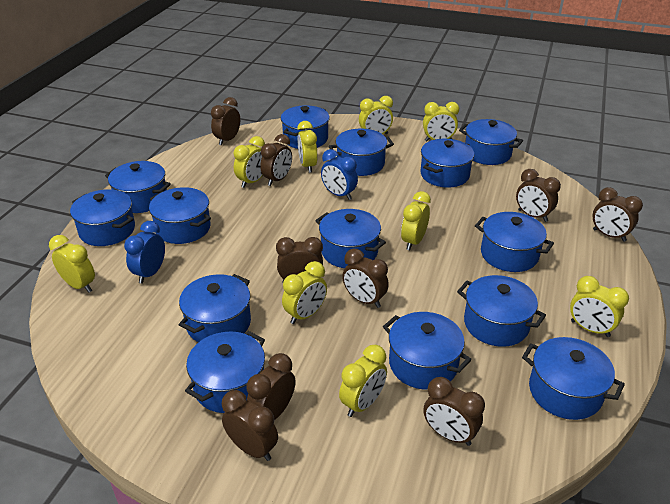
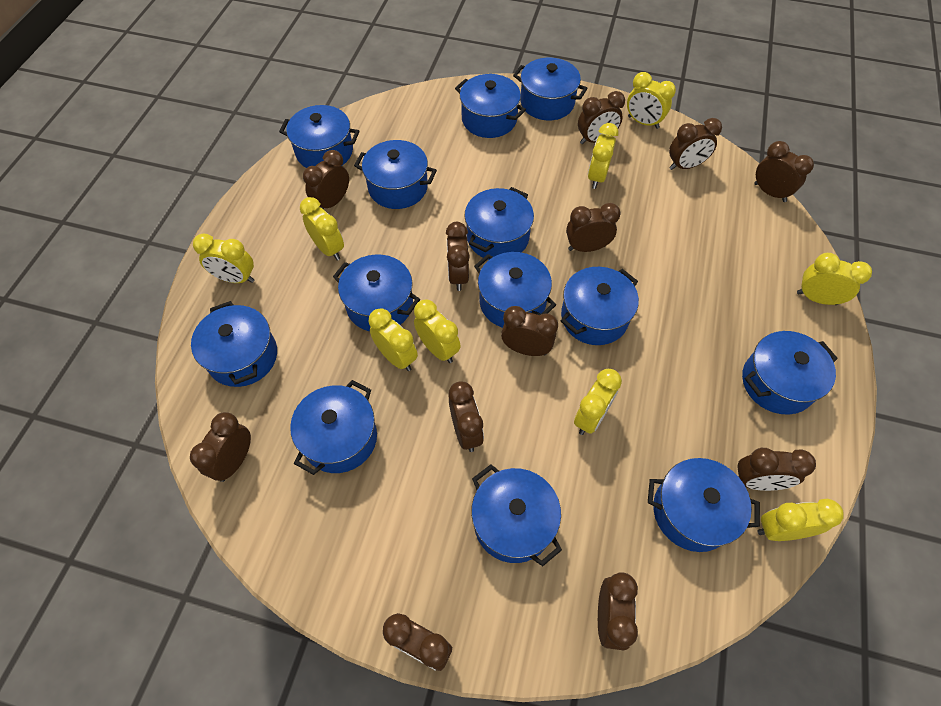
blue clock: [124,221,165,284] [321,149,358,200] = 2 -> none = 0
blue pot: [70,189,135,246] [105,161,171,213] [149,187,211,244] [179,274,251,342] [185,331,265,413] [281,105,330,149] [315,209,386,268] [329,129,394,176] [383,312,471,390] [420,139,474,188] [457,275,546,347] [459,119,523,165] [475,212,554,272] [522,337,625,420] = 14 -> [191,301,277,387] [279,105,359,168] [290,380,377,475] [333,255,420,331] [354,140,437,209] [455,74,526,138] [464,187,534,260] [471,464,562,566] [474,252,556,328] [513,58,588,120] [561,267,639,345] [648,458,760,552] [742,331,838,414] = 13
brown clock: [211,97,240,146] [222,390,278,461] [247,353,295,419] [260,134,292,186] [276,237,323,283] [342,249,389,308] [424,377,485,446] [516,169,561,222] [593,187,643,242] = 9 -> [190,412,251,482] [303,150,349,210] [383,613,452,671] [446,222,470,291] [449,381,484,452] [501,306,558,356] [566,203,621,252] [578,91,625,145] [598,572,638,651] [669,118,722,170] [737,448,816,491] [754,141,814,202] = 12

